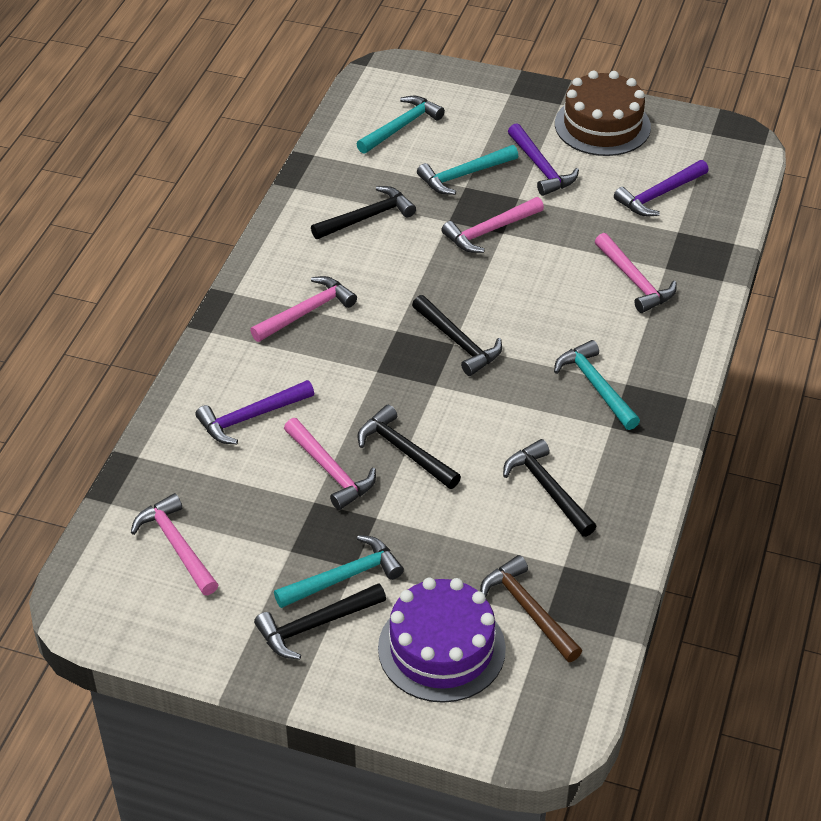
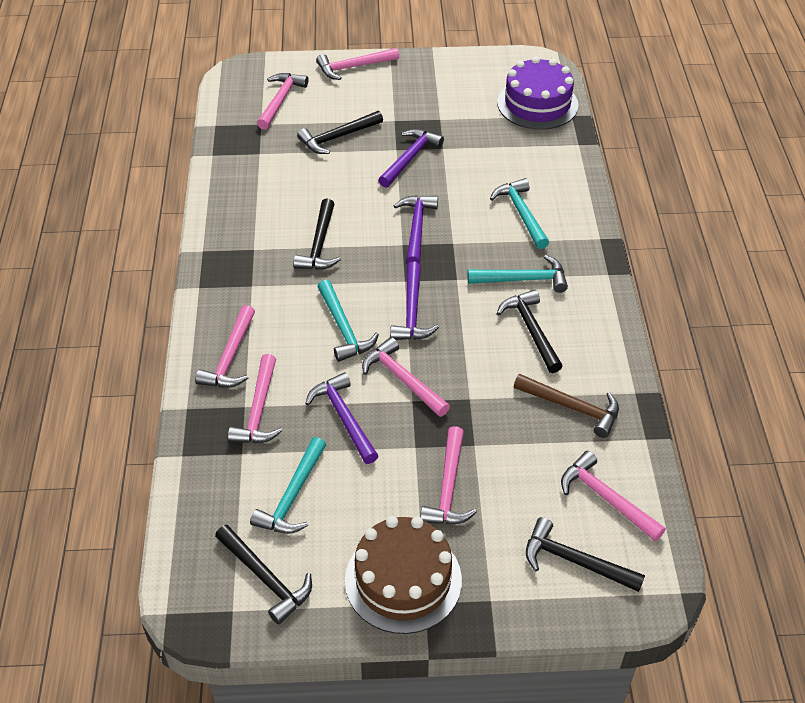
pink hammer: [131,493,218,595] [250,276,357,342] [284,418,376,510] [441,197,544,253] [595,233,677,313] = 5 -> [195,305,255,388] [228,354,283,443] [257,73,308,130] [316,48,399,80] [362,337,450,417] [420,426,477,524] [561,451,666,541] = 7
purple hammer: [195,380,314,444] [508,123,579,196] [614,160,709,216] = 3 -> [305,372,379,464] [378,129,444,188] [390,261,439,340] [394,195,438,264] = 4

